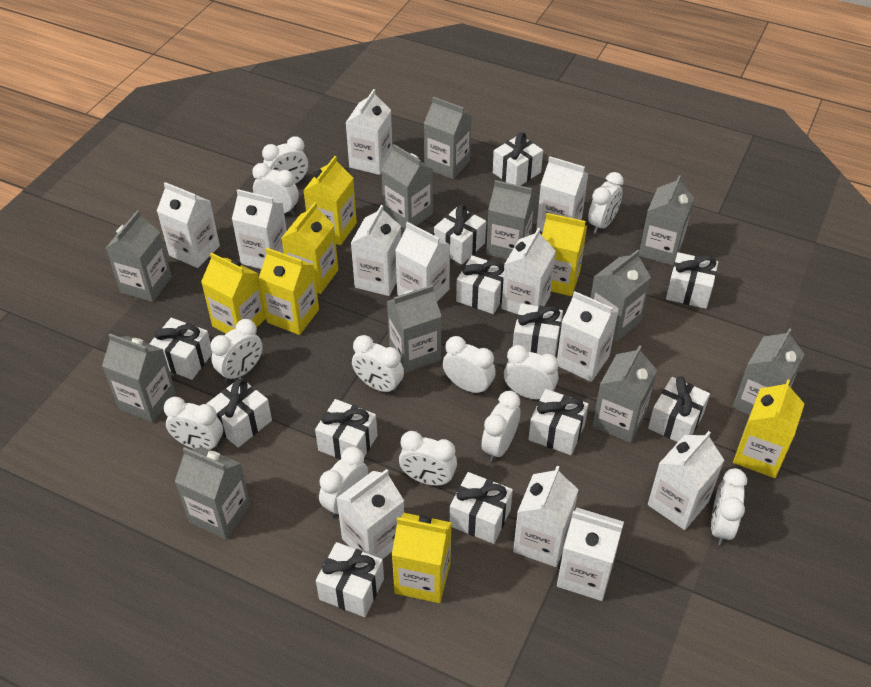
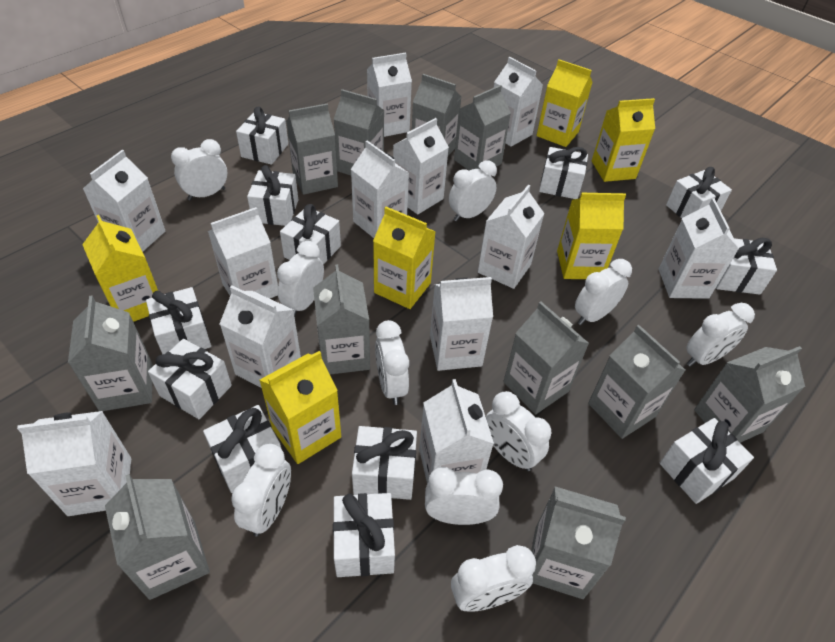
white clock: [164,397,223,451] [211,319,263,383] [252,163,299,216] [262,136,308,184] [319,447,368,518] [352,335,404,394] [399,431,457,486] [443,336,496,395] [482,391,520,462] [504,345,559,399] [588,172,624,234] [711,468,747,545] = 12 -> [171,139,227,201] [231,444,291,537] [277,241,324,317] [375,320,409,405] [425,467,503,525] [449,160,497,222] [451,545,536,612] [486,391,551,471] [575,259,632,325] [686,303,755,367] = 10
yellow carton: [201,252,266,334] [259,248,319,335] [282,202,338,294] [303,156,357,245] [392,513,452,603] [542,213,587,296] [733,380,804,478] = 7 -> [82,215,158,322] [260,351,341,464] [373,207,436,309] [536,59,593,147] [557,193,626,279] [592,98,655,182] = 6

